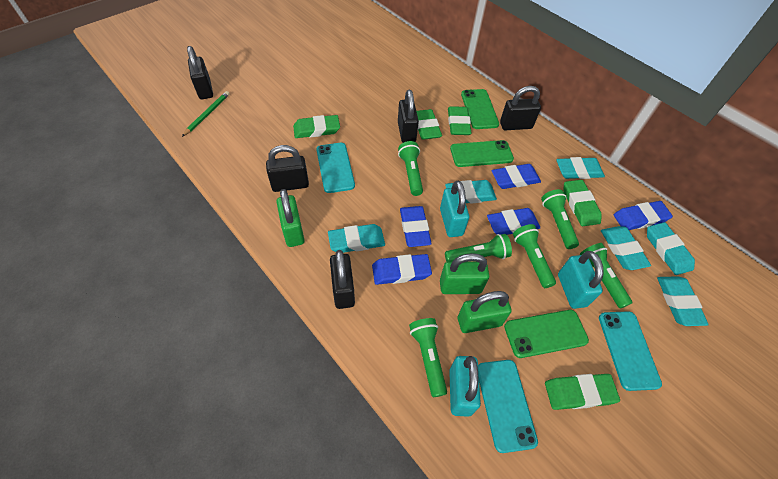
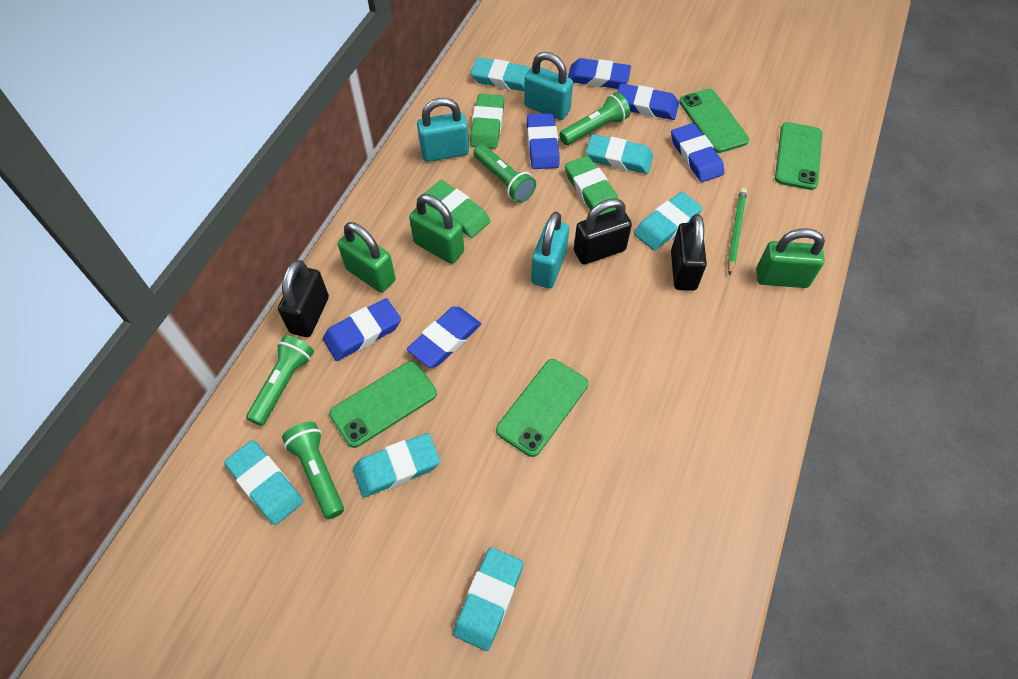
black padlock: [187,46,213,99] [266,145,309,192] [330,250,355,309] [398,90,419,143] [500,86,541,130] = 5 -> [278,260,329,337] [574,198,632,264] [671,214,707,291] = 3
blue eraser: [372,254,432,285] [400,206,431,247] [487,208,540,235] [491,164,541,189] [614,201,673,230] = 5 -> [323,298,401,361] [407,307,481,368] [527,113,560,169] [568,58,631,89] [617,83,679,120] [671,123,724,182] = 6
green eraser: [293,115,340,138] [416,109,442,140] [448,106,471,135] [545,374,620,410] [563,180,602,226] = 5 -> [424,180,490,238] [470,94,504,149] [565,156,618,216] = 3
green flashlight: [398,141,423,196] [409,318,447,397] [445,234,512,262] [513,224,556,288] [541,189,579,249] [580,243,632,309] = 6 -> [246,335,314,426] [282,422,344,519] [474,144,536,203] [559,92,630,145] = 4
green phone: [450,140,514,167] [461,89,499,129] [504,310,589,358] = 3 -> [329,361,437,448] [496,359,588,457] [679,89,749,153] [775,122,822,190] = 4
turquoise phone: [316,143,355,193] [478,360,538,453] [599,311,662,391] = 3 -> none = 0

